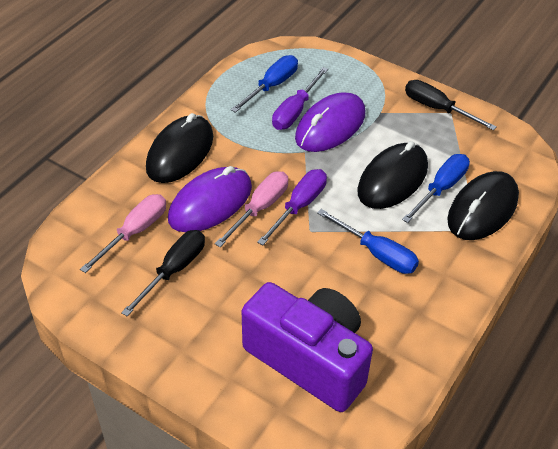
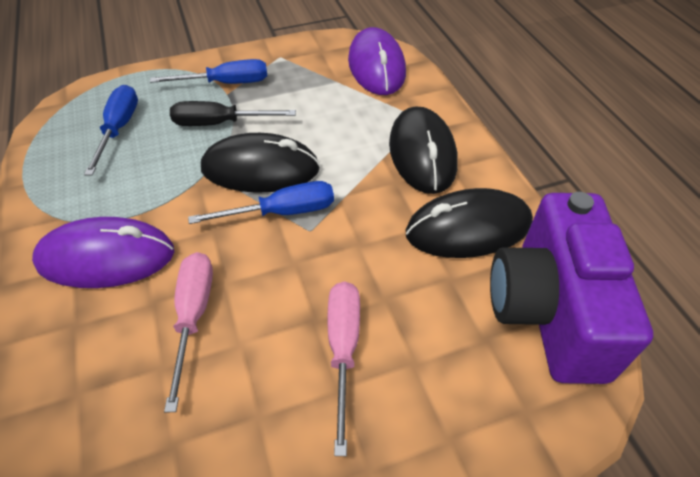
black screwdriver: [121,230,205,316] [405,80,497,130] = 2 -> [170,101,296,126] = 1
purple screwdriver: [257,169,327,245] [272,67,328,130] = 2 -> none = 0

